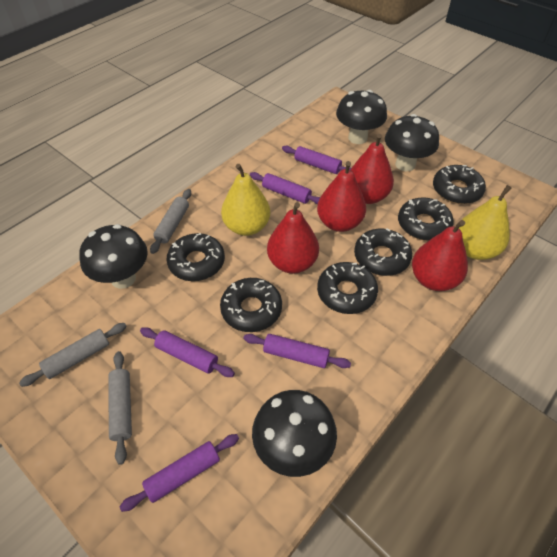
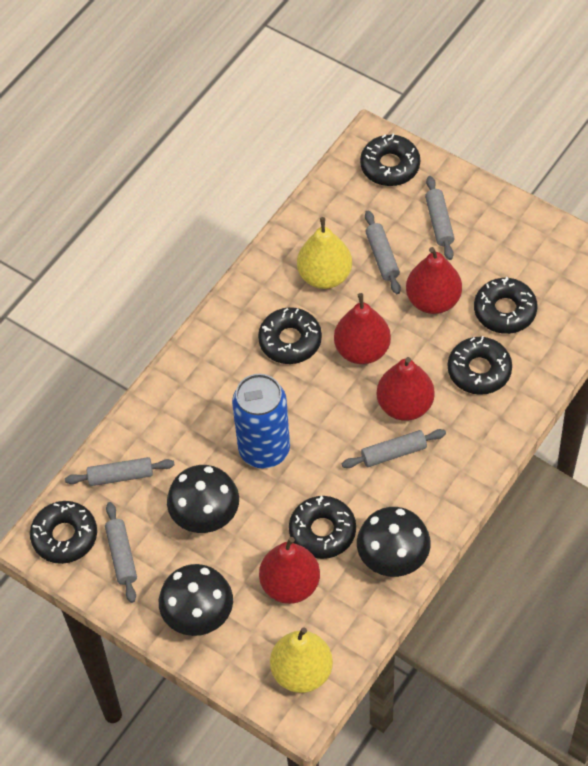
black mushroom: [79,224,148,289] [252,390,337,477] [336,90,387,144] [385,114,439,171] = 4 -> [159,564,233,636] [167,465,239,533] [357,507,431,577] = 3
blue can: none = 0 -> [232,374,290,469] = 1
grey rolling pin: [19,323,127,387] [108,351,132,465] [150,189,191,254] = 3 -> [65,457,174,486] [105,502,137,603] [342,429,446,468] [365,210,401,294] [425,176,455,260] = 5
purple rolling pin: [119,434,239,512] [140,327,235,377] [243,334,351,368] [250,172,320,205] [282,146,351,174] = 5 -> none = 0

